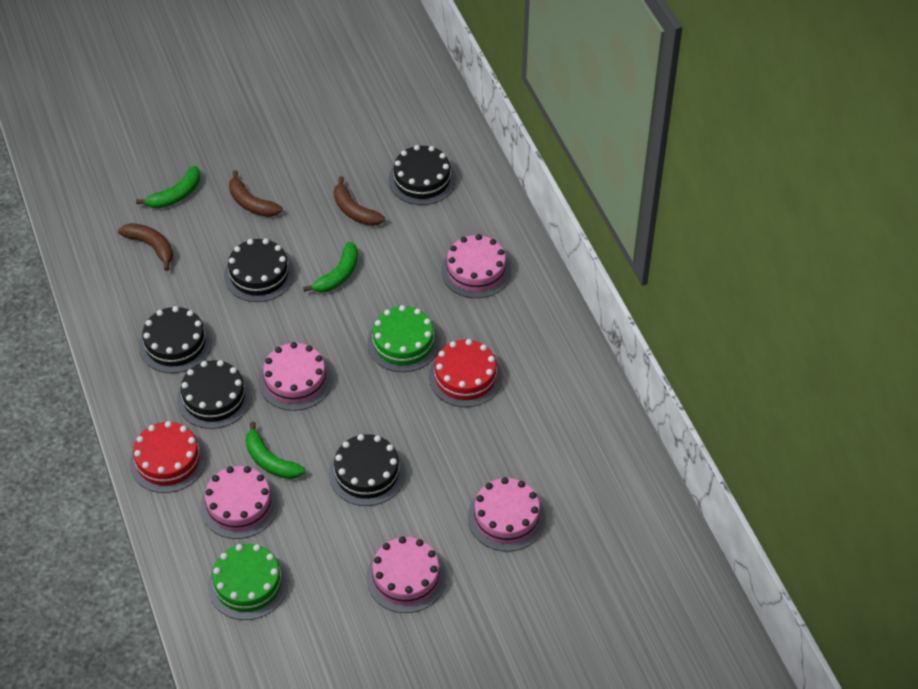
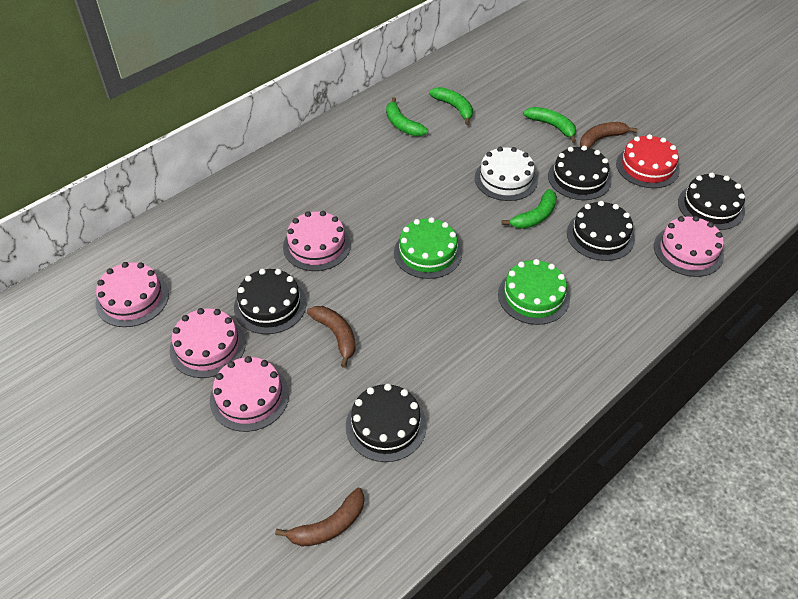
green banana: [136,166,200,209] [246,422,306,479] [303,242,358,292] = 3 -> [386,97,428,136] [429,87,473,125] [502,189,557,229] [523,107,576,143] = 4
red cake: [130,421,206,493] [429,339,502,407] = 2 -> [616,134,680,188] = 1
white cake: none = 0 -> [475,147,538,201] = 1

